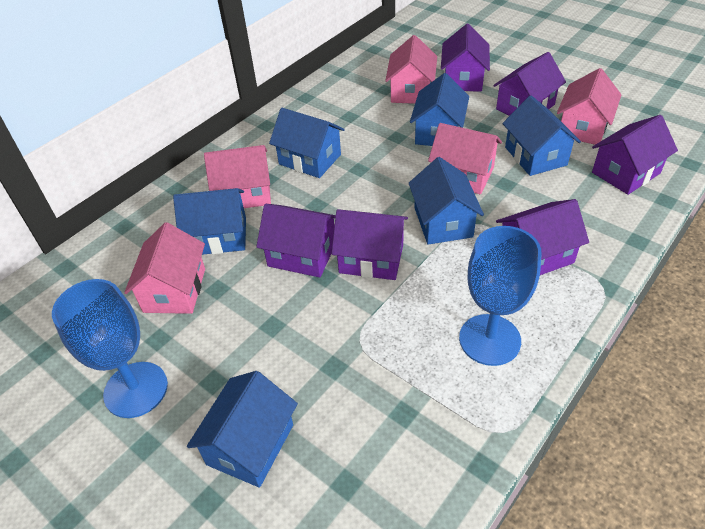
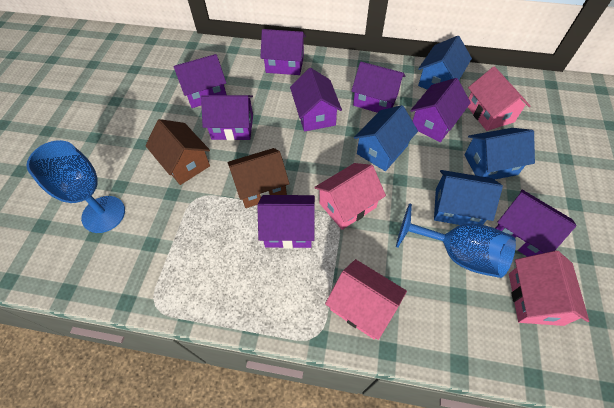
blue house: [173,188,246,255] [187,371,298,488] [269,108,345,178] [409,157,484,245] [410,73,469,146] [502,95,581,176] = 6 -> [354,105,418,171] [418,36,472,90] [434,170,503,225] [464,128,535,180] = 4
brown house: none = 0 -> [145,119,210,185] [227,148,289,208] = 2
pink house: [124,222,205,314] [204,145,271,208] [385,35,437,104] [428,123,502,194] [557,68,621,145] = 5 -> [314,163,386,230] [325,259,407,340] [468,66,530,131] [509,251,589,326] = 4
purple house: [256,204,336,278] [331,209,408,280] [441,24,490,92] [493,52,566,116] [496,199,589,275] [592,115,678,195] = 6 -> [174,54,226,108] [201,95,253,141] [257,195,315,249] [260,29,306,75] [290,68,342,132] [351,62,405,113] [410,78,471,142] [495,190,576,257] = 8

